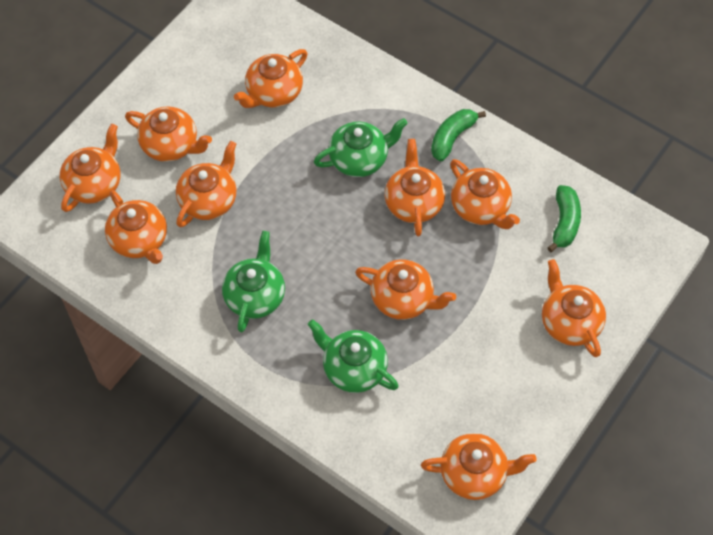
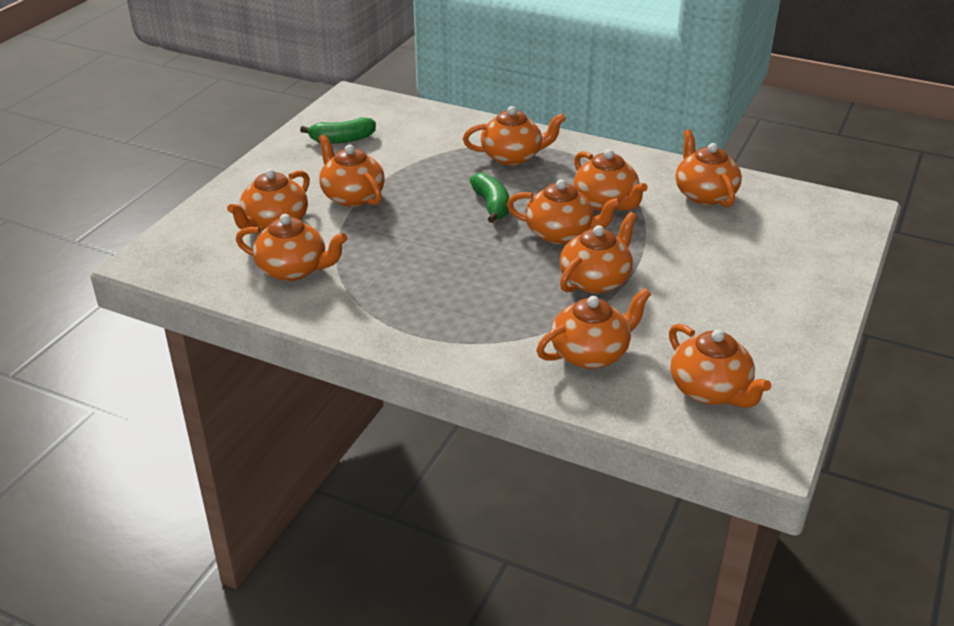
green teapot: [222,231,285,332] [308,319,399,393] [314,118,408,177] = 3 -> none = 0

